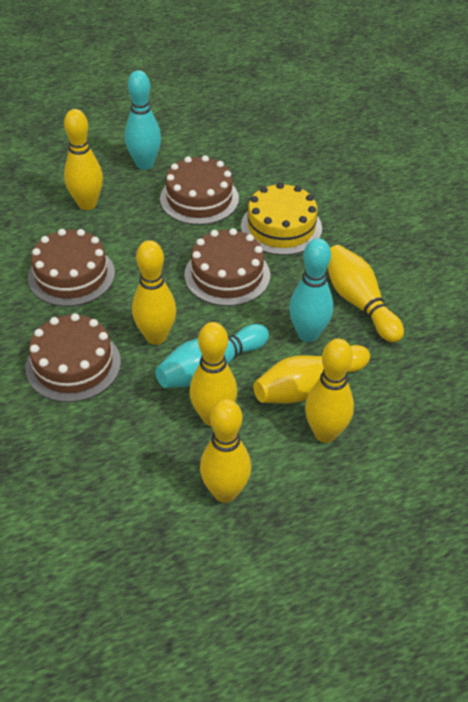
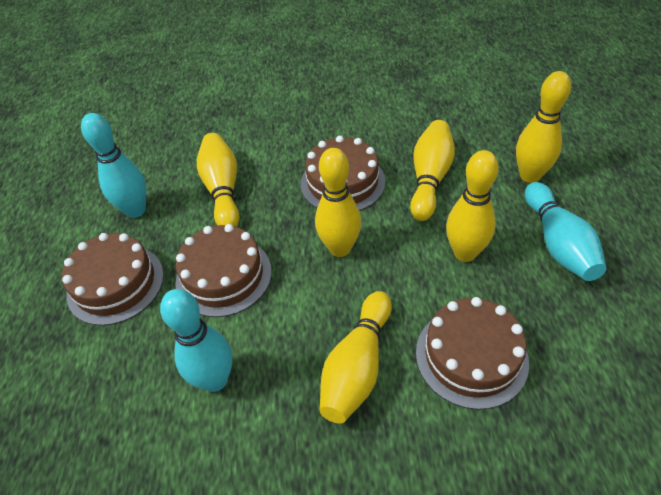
yellow bowling pin: [64,109,103,210] [132,240,176,345] [189,322,237,426] [200,399,251,503] [253,345,370,403] [305,338,354,443] [327,245,404,343] = 7 -> [197,133,239,227] [315,148,362,257] [320,291,392,424] [410,120,455,221] [446,150,499,262] [516,71,571,183] = 6
yellow cake: [241,182,322,255] = 1 -> none = 0

